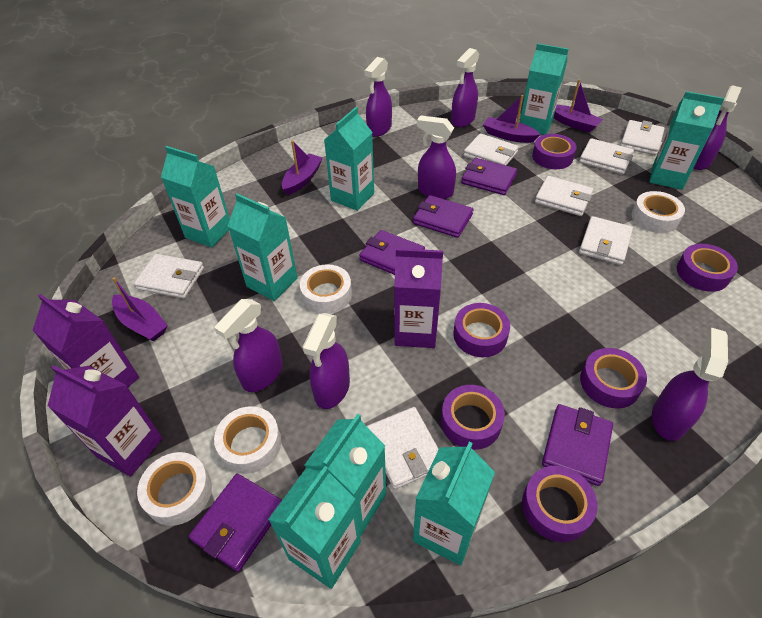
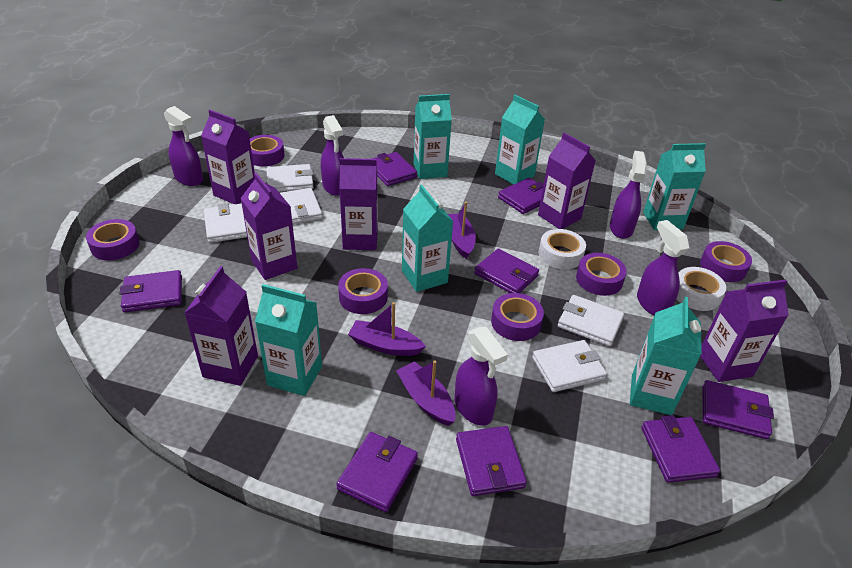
purple boat: [112,277,168,342] [282,140,323,195] [483,95,541,143] [554,79,603,133] = 4 -> [348,302,426,356] [396,360,455,426] [448,202,476,259] = 3
purple carton: [33,294,139,387] [48,365,163,477] [394,248,443,348] = 3 -> [184,266,258,386] [201,110,255,204] [240,173,297,280] [339,158,378,250] [538,133,596,229] [700,280,789,382] = 6
purple spray bottle: [214,299,283,392] [303,313,350,409] [364,57,392,137] [417,115,456,199] [451,48,479,127] [652,327,728,441] [693,85,742,170] = 7 -> [164,106,203,186] [321,115,344,196] [455,326,508,426] [610,151,647,239] [637,220,689,316] = 5
purple wallet: [189,474,282,572] [359,230,425,275] [413,195,473,238] [461,158,517,195] [542,404,613,486] = 5 -> [120,270,182,312] [336,432,418,512] [372,152,417,186] [456,426,527,496] [474,249,539,293] [498,178,544,214] [641,415,720,483] [703,380,774,439] = 8
turquoise carton: [161,146,230,248] [228,193,298,301] [268,466,361,589] [305,413,386,537] [324,107,374,211] [413,442,495,565] [520,43,569,135] [649,91,724,190] = 8 -> [255,284,322,396] [402,185,454,292] [413,94,452,179] [495,95,545,185] [630,297,702,415] [643,143,706,230] = 6
white tape: [137,452,212,526] [214,406,281,474] [300,264,352,314] [631,191,685,233] = 4 -> [539,229,586,269] [676,267,726,311] = 2
white wallet: [134,254,204,298] [367,407,439,489] [464,133,519,165] [535,176,593,216] [579,138,634,174] [579,216,633,265] [620,120,665,155] = 7 -> [204,203,247,243] [266,164,314,192] [280,188,322,224] [532,340,607,392] [558,295,624,346] = 5

